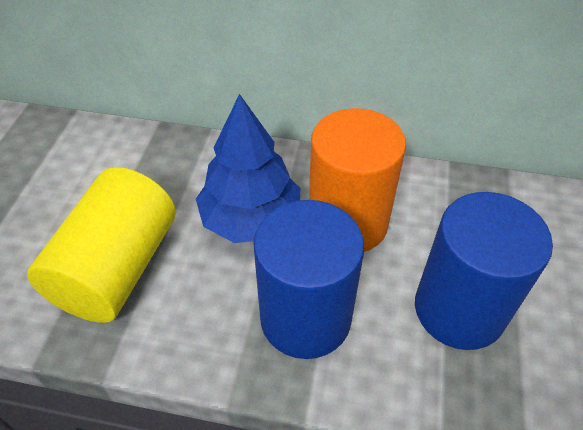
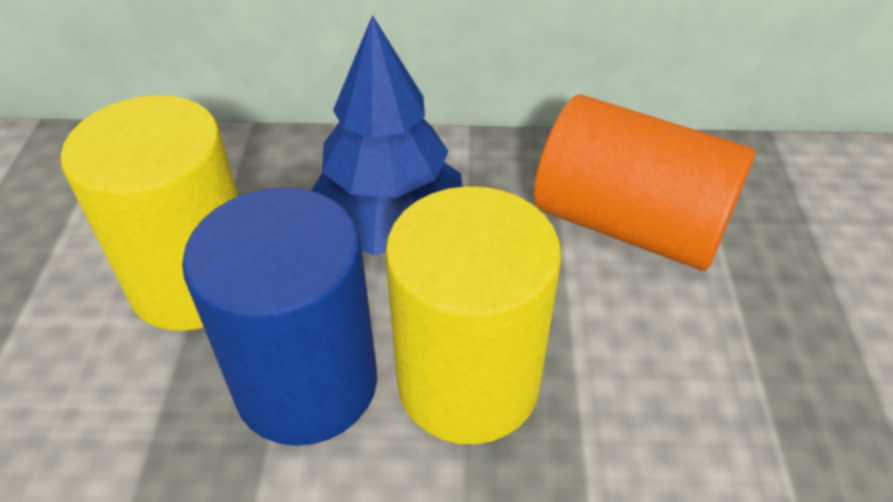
blue cylinder: [253,200,364,359] [415,192,553,350] = 2 -> [182,187,377,446] = 1
yellow cylinder: [27,167,176,323] = 1 -> [61,95,238,331] [385,186,562,444] = 2

